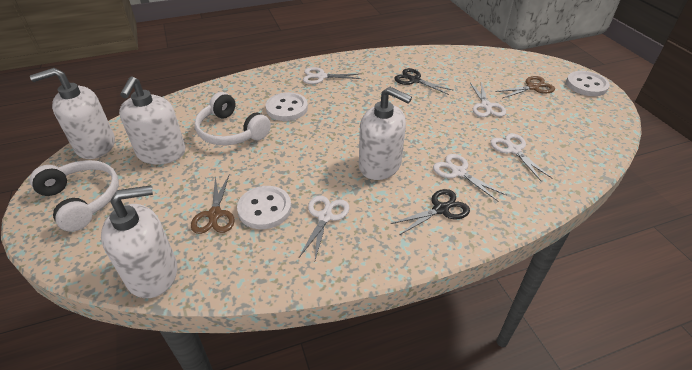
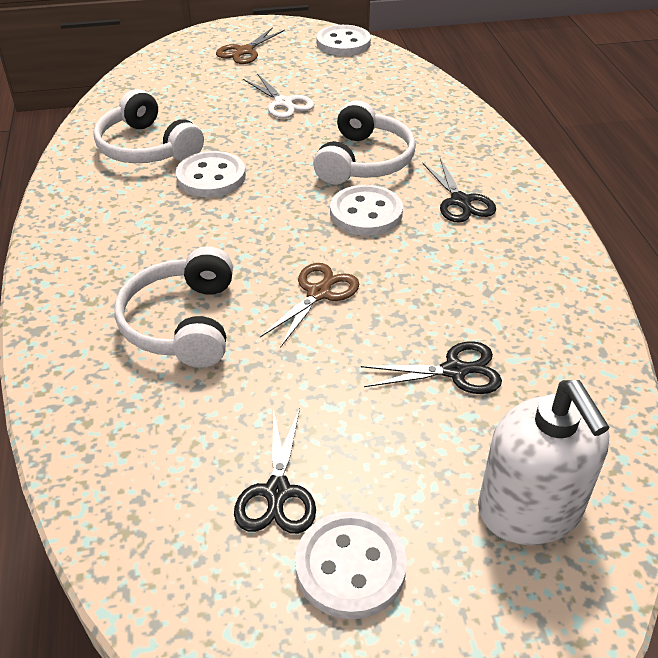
black scissors: [391,189,470,235] [394,68,454,95] = 2 -> [234,408,316,534] [361,341,502,394] [422,159,496,223] = 3
white button: [237,186,292,229] [266,92,308,121] [566,71,610,96] = 3 -> [176,151,246,197] [295,511,407,619] [316,25,371,56] [330,185,403,236] = 4
white headphones: [30,160,119,232] [194,92,271,145] = 2 -> [93,89,204,163] [114,246,233,368] [313,100,416,185] = 3
white scissors: [299,195,350,260] [303,67,361,84] [433,154,507,202] [470,83,506,117] [490,133,553,181] = 5 -> [243,74,314,119] = 1
white soap dispenser: [30,68,115,159] [101,185,177,298] [119,76,186,164] [359,87,412,180] = 4 -> [478,380,610,545] = 1

